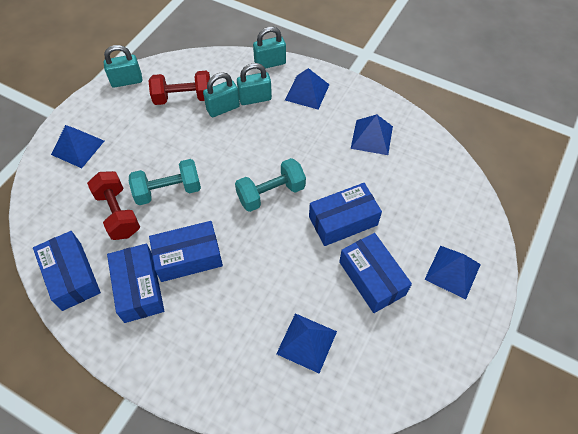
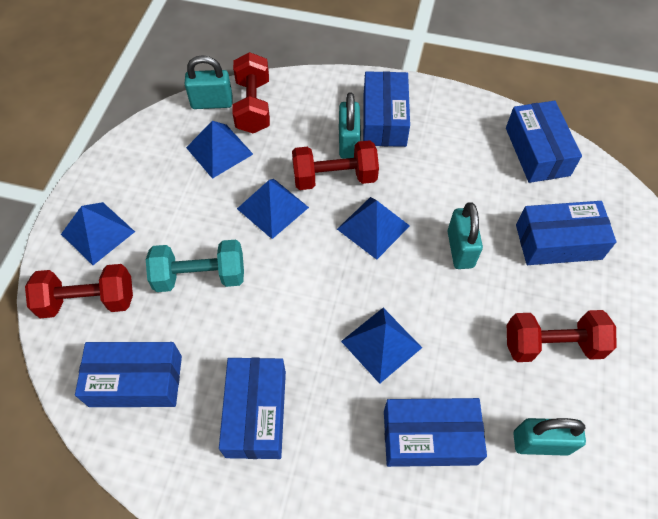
blue box: [33,231,101,311] [107,244,164,323] [149,221,223,282] [309,183,382,246] [339,233,412,313] = 5 -> [75,342,182,407] [219,358,286,459] [363,71,410,147] [384,398,487,467] [506,101,582,183] [516,201,616,265] = 6
red dumbbell: [87,171,140,240] [149,71,210,105] = 2 -> [25,264,133,318] [232,52,270,133] [292,140,379,190] [507,310,617,362] = 4
turquoise dumbbell: [129,159,201,205] [235,158,306,212] = 2 -> [146,240,244,292] = 1

